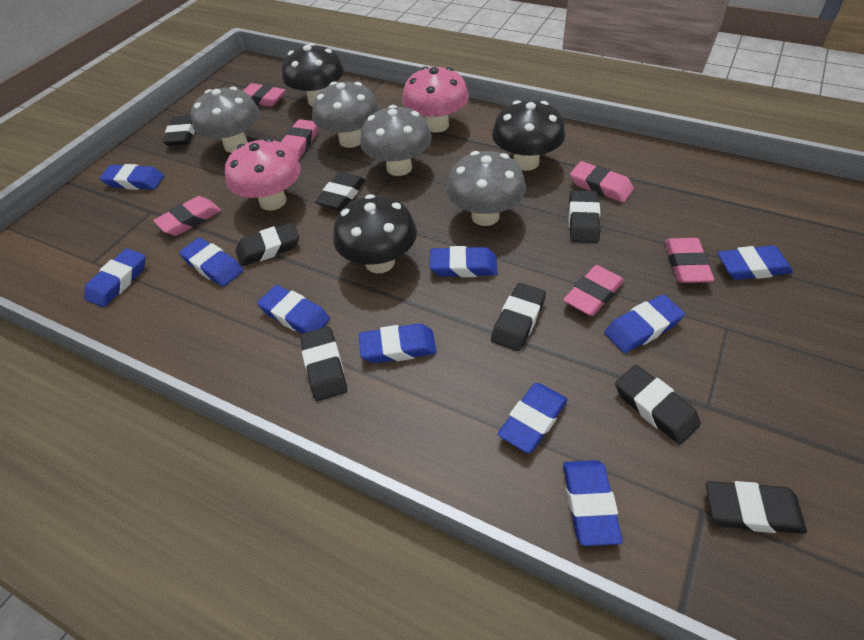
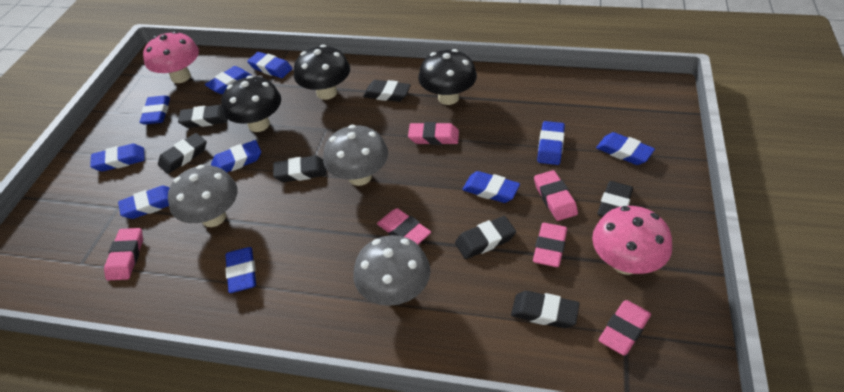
black eraser: [163,116,195,146] [235,222,299,266] [300,327,347,401] [315,172,365,210] [491,283,546,351] [568,190,600,243] [615,365,701,444] [706,481,807,534] = 8 -> [158,133,207,174] [178,105,228,128] [273,156,327,182] [363,80,411,102] [455,216,516,259] [511,291,580,328] [597,181,633,217] = 7
grey mushroom: [191,86,260,153] [312,81,379,148] [360,105,432,176] [446,151,526,226] = 4 -> [168,165,238,227] [323,125,388,186] [353,235,430,306] = 3

